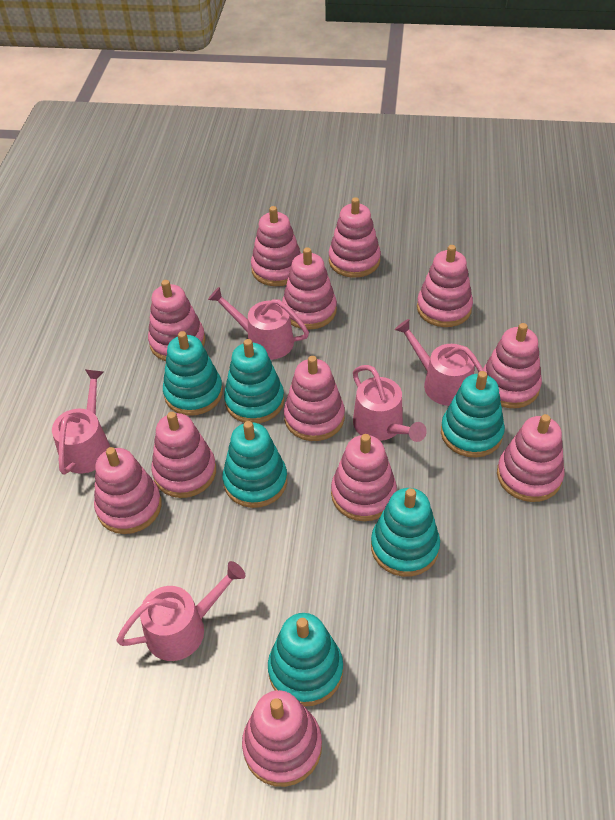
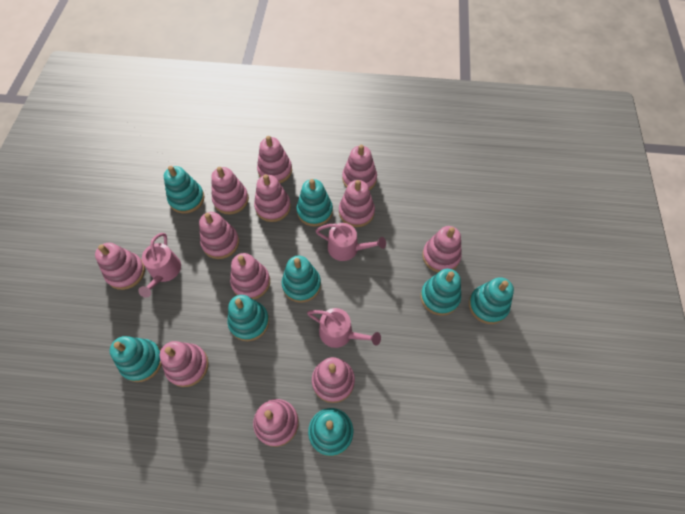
pink watering can: [52,370,110,475] [116,561,246,661] [208,287,309,360] [353,365,427,442] [394,319,484,406] = 5 -> [138,233,181,298] [307,308,381,348] [316,223,386,261] = 3
turquoise stacking toy: [163,331,223,416] [223,421,287,508] [224,339,284,423] [268,613,343,706] [371,488,440,577] [441,371,505,458] = 6 -> [110,336,162,382] [164,166,204,214] [227,295,269,341] [282,256,321,303] [297,179,333,227] [308,408,353,456] [421,269,461,316] [469,277,514,324] = 8

